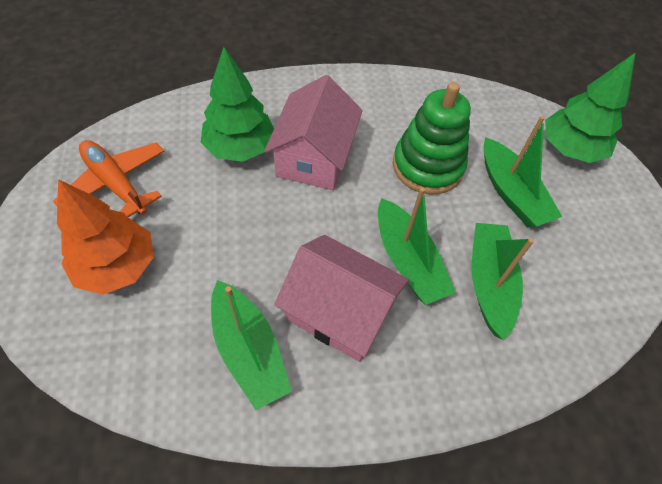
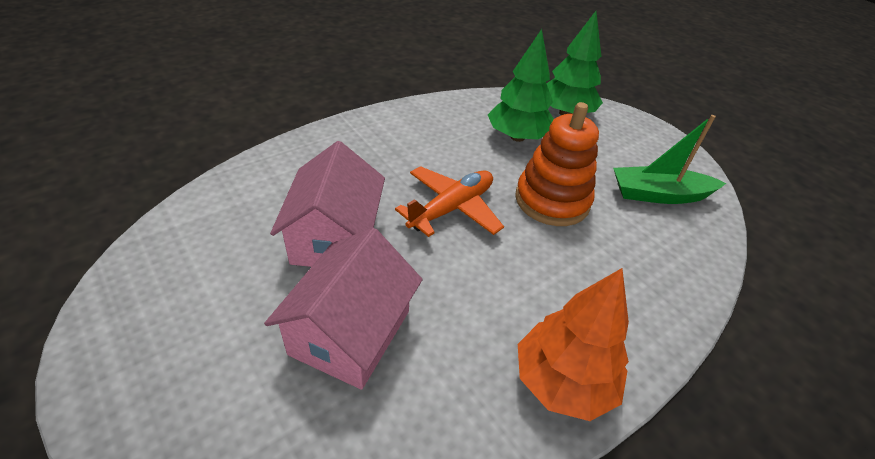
green boat: [211,280,292,410] [378,187,456,305] [472,223,534,340] [484,116,562,227] = 4 -> [613,115,726,204] = 1
green stacking toy: [393,82,471,195] = 1 -> none = 0
orange stacking toy: none = 0 -> [515,102,599,226] = 1

